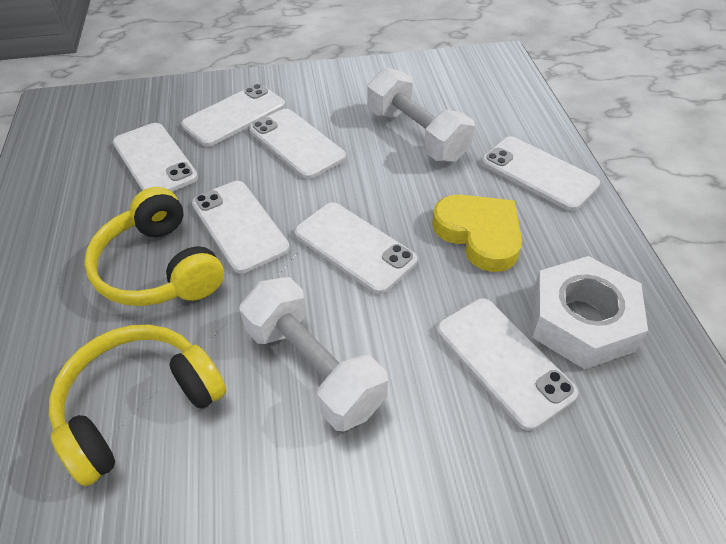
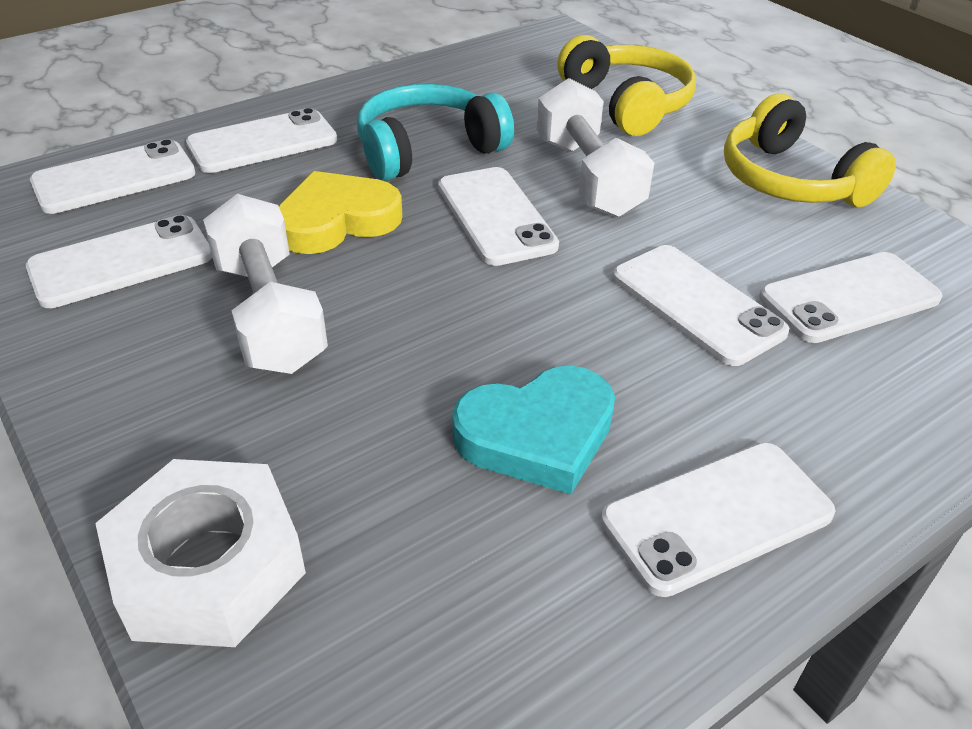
turquoise headphones: none = 0 -> [357,84,514,181] = 1
turquoise heart: none = 0 -> [452,366,615,494] = 1

